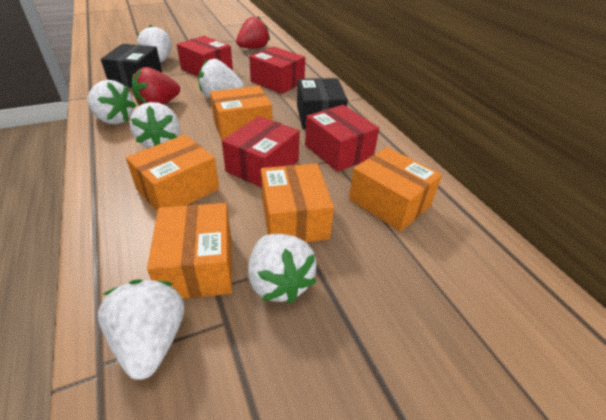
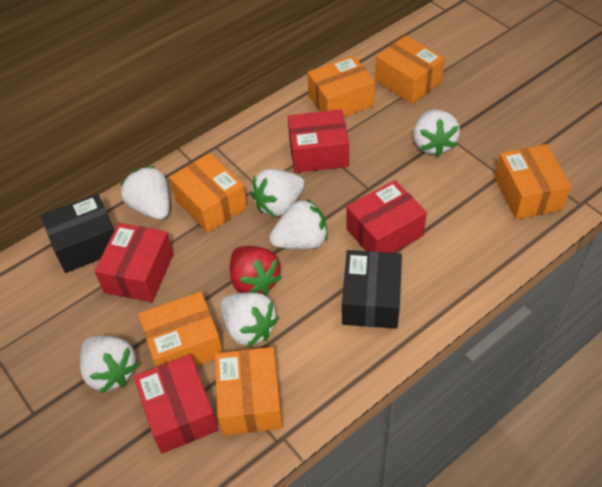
orange box: [126,135,219,211] [147,203,232,299] [210,86,272,140] [261,163,334,242] [349,147,442,231] = 5 -> [138,292,223,367] [169,153,247,233] [215,347,283,436] [308,56,375,117] [375,35,445,104] [495,144,571,220] = 6
red strawberry: [132,67,180,106] [236,16,270,49] = 2 -> [230,246,282,296] = 1

